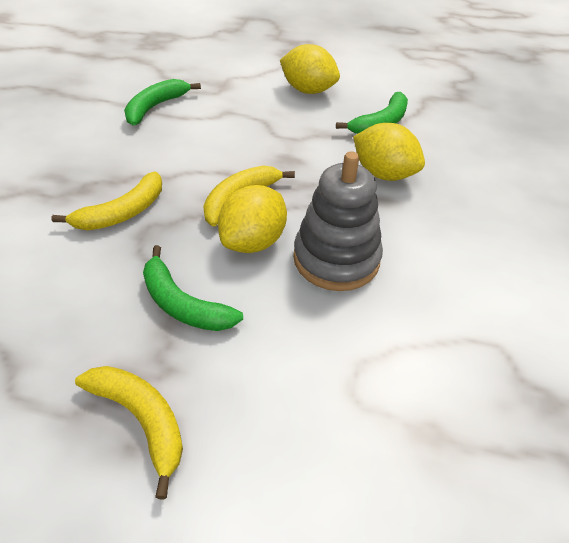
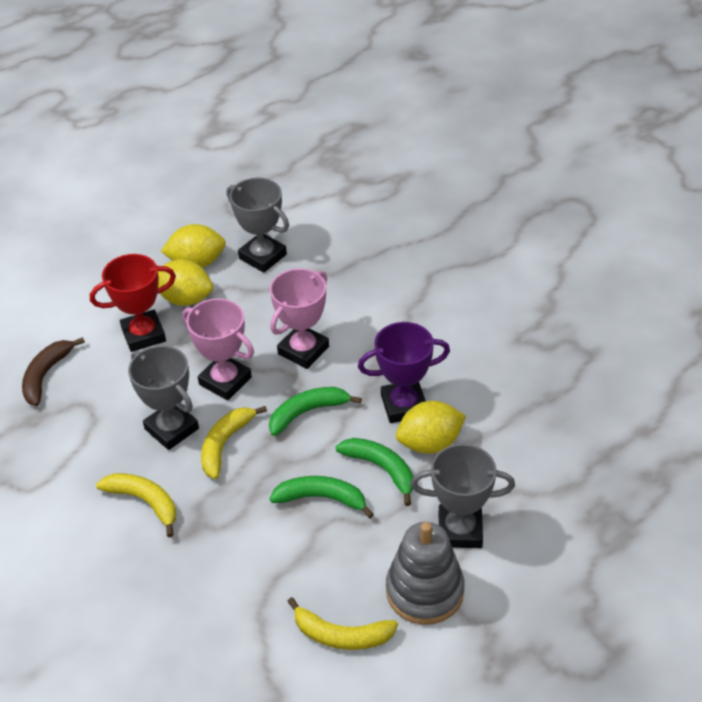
brown banana: none = 0 -> [22,337,85,406] = 1
grey trophy: none = 0 -> [128,345,199,450] [227,178,289,273] [411,444,515,548] = 3
pink trophy: none = 0 -> [182,298,254,400] [270,268,329,369] = 2
purple trophy: none = 0 -> [358,322,450,423] = 1
red trophy: none = 0 -> [90,254,176,352] = 1

